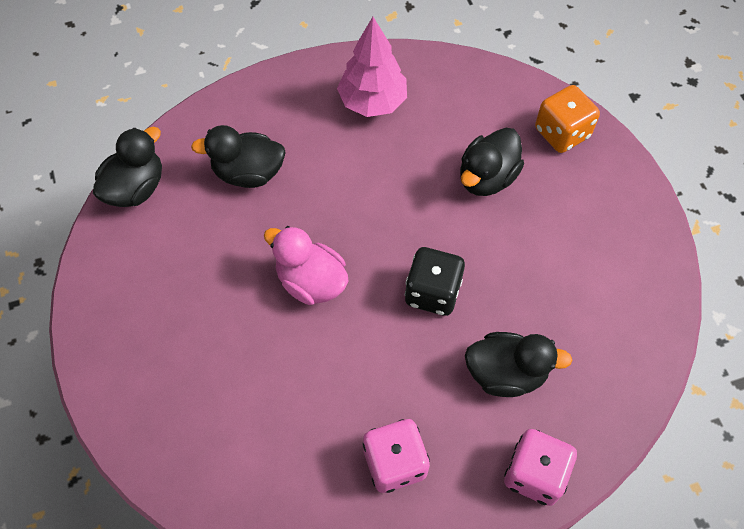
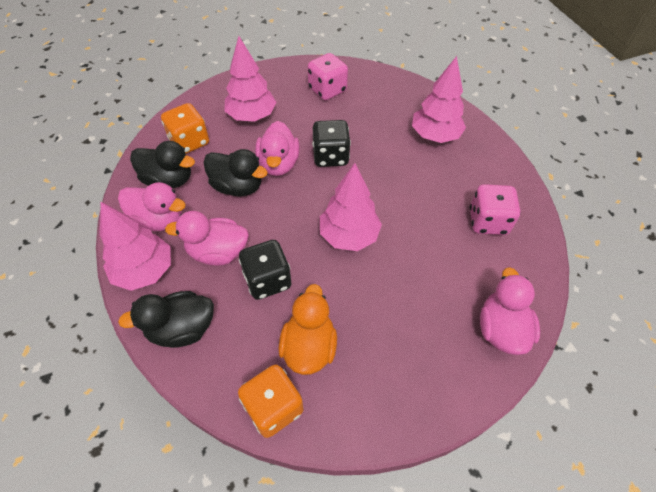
black dice: [405,247,465,316] = 1 -> [239,240,291,300] [312,120,351,167] = 2
black duck: [93,127,162,207] [191,125,286,188] [460,128,524,196] [465,332,572,397] = 4 -> [118,291,214,348] [130,141,195,189] [203,149,268,196] = 3
orange dice: [535,85,600,153] = 1 -> [161,103,209,154] [238,364,303,438] = 2
orange duck: none = 0 -> [279,284,337,375] = 1
pink duck: [264,226,348,305] = 1 -> [118,182,186,231] [165,211,249,266] [255,121,300,176] [480,267,540,355] = 4
pink tree: [337,17,407,117] = 1 -> [100,202,171,291] [224,36,276,122] [320,163,382,251] [412,56,466,143] = 4

